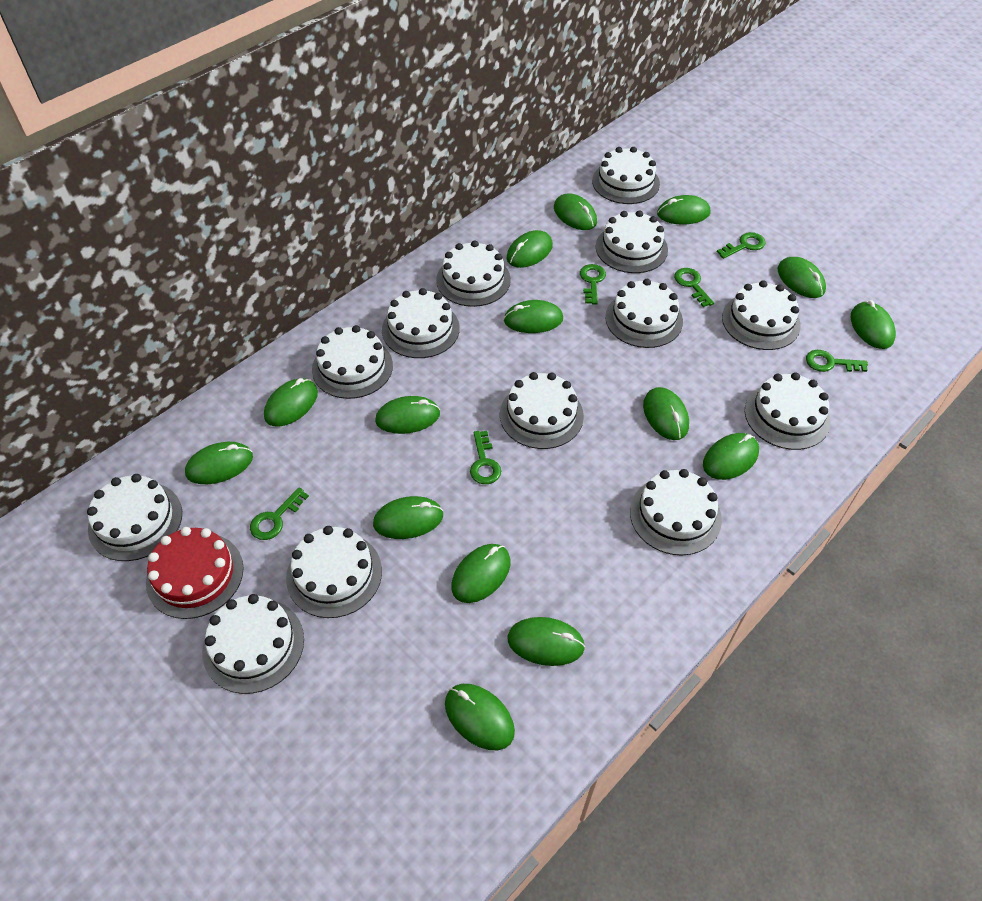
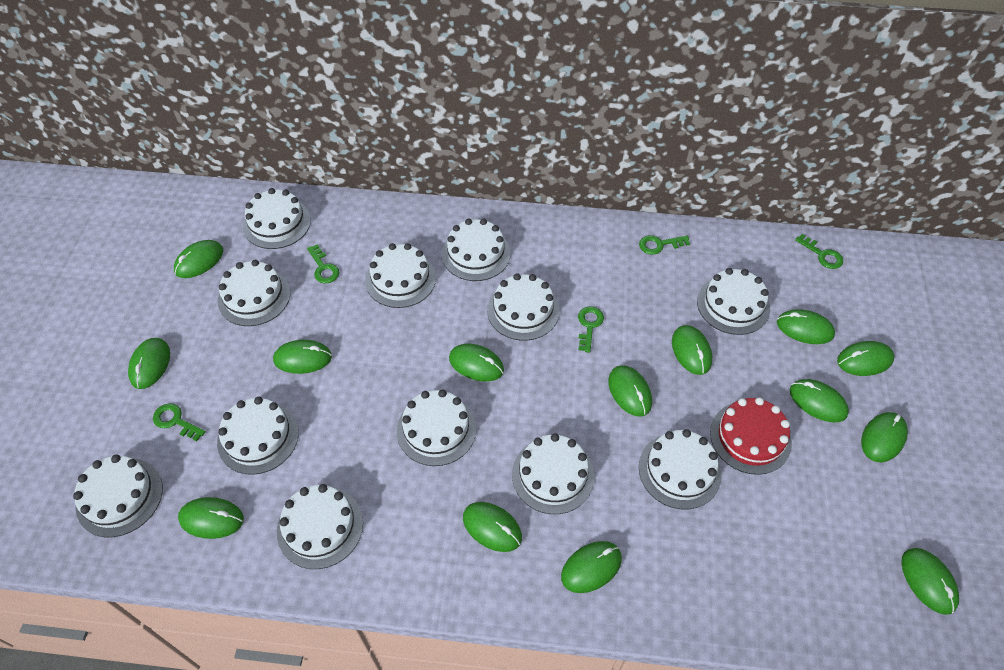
green key: [250,488,309,540] [470,431,501,484] [580,264,606,304] [674,268,714,307] [717,232,766,259] [806,350,868,372] = 6 -> [153,403,206,441] [307,244,339,283] [578,306,604,353] [639,235,690,255] [795,234,843,269] = 5
green mouse: [185,442,253,484] [264,378,318,427] [373,496,443,539] [375,396,440,434] [445,684,515,750] [451,544,510,603] [503,300,563,333] [506,230,553,268] [507,617,585,666] [554,193,597,230] [643,387,689,440] [657,195,710,225] [703,433,759,480] [778,257,826,298] [851,300,896,349] = 15 -> [128,338,170,389] [174,240,223,278] [178,497,244,539] [273,340,332,374] [449,344,504,382] [463,502,522,552] [561,541,622,593] [608,365,652,417] [672,325,712,375] [777,309,835,344] [790,379,849,422] [837,341,894,376] [861,412,908,462] [901,548,959,615] = 14
white cake: [87,474,182,561] [202,594,304,694] [286,526,382,618] [312,325,393,399] [382,288,460,358] [436,240,511,307] [500,372,584,449] [592,147,660,204] [596,210,668,273] [605,279,683,348] [630,469,722,556] [722,280,801,350] [745,372,830,450] = 13 -> [73,455,163,537] [217,397,299,475] [218,260,290,326] [243,188,311,249] [277,484,363,569] [365,243,436,308] [397,389,476,466] [442,219,510,281] [487,273,560,341] [512,433,595,514] [639,429,722,509] [697,268,770,335] = 12

